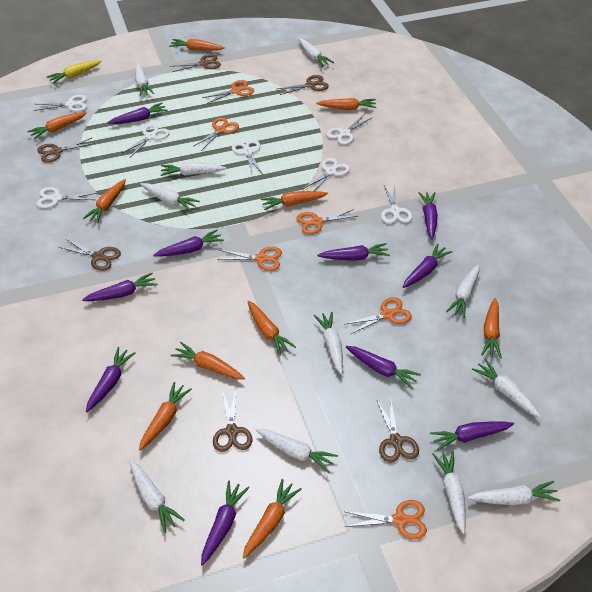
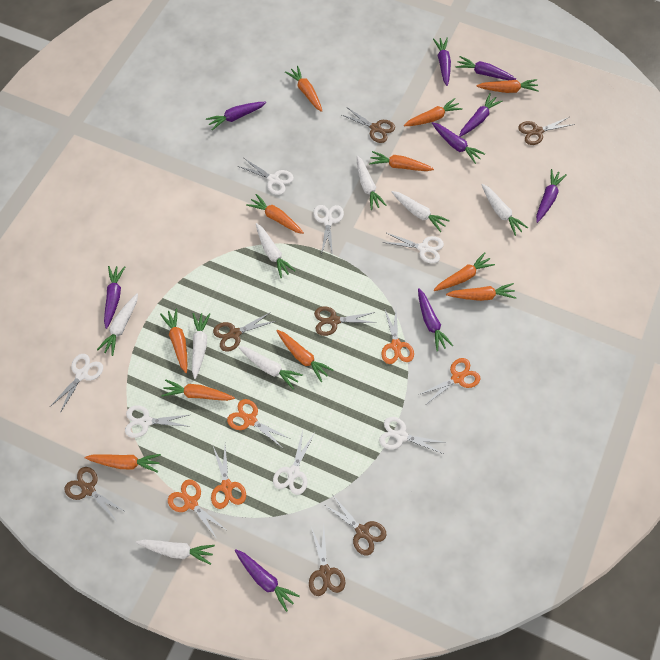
brown scissors: [37,138,95,163] [59,239,121,271] [169,54,221,72] [213,389,252,452] [277,75,329,95] [377,397,419,463] = 6 -> [64,467,126,522] [213,312,276,352] [309,527,345,596] [314,306,377,336] [325,497,387,556] [342,108,395,143] [518,117,575,145] = 7
orange carrot: [27,112,87,139] [83,179,126,223] [139,382,192,451] [169,39,225,51] [170,342,245,379] [243,479,302,558] [247,301,296,356] [261,191,328,210] [316,98,377,110] [481,298,502,358] = 10 -> [85,454,161,473] [160,308,187,373] [161,379,235,401] [246,194,304,234] [277,330,333,382] [285,66,322,112] [369,151,434,171] [404,98,463,126] [434,252,495,291] [446,283,516,301] [476,79,539,93] = 11
orange scissors: [194,117,239,150] [202,80,254,104] [217,247,282,271] [296,209,357,234] [344,297,412,334] [344,500,427,539] = 6 -> [168,479,226,539] [211,446,246,509] [227,399,289,447] [381,308,414,364] [418,358,481,404] = 5
purple carrot: [82,272,158,301] [86,347,136,412] [107,103,168,124] [153,229,224,257] [201,481,249,566] [317,243,390,261] [346,346,421,389] [403,244,452,288] [418,192,438,240] [430,422,514,451] = 10 -> [104,266,125,329] [206,102,266,130] [235,549,300,612] [418,288,453,351] [432,122,485,164] [433,38,451,86] [456,56,516,80] [459,93,502,137] [536,169,567,223] = 9
white carrot: [129,460,185,533] [135,63,154,97] [140,183,200,211] [161,162,226,176] [256,429,338,473] [298,38,334,67] [314,312,343,374] [432,451,466,534] [446,265,479,318] [467,481,560,505] [472,359,541,418] = 11 -> [97,293,138,356] [136,539,215,565] [192,313,210,379] [238,346,303,389] [256,223,296,278] [357,156,386,210] [392,191,450,232] [481,184,528,236] = 8
yellow carrot: [47,60,102,84] = 1 -> none = 0

